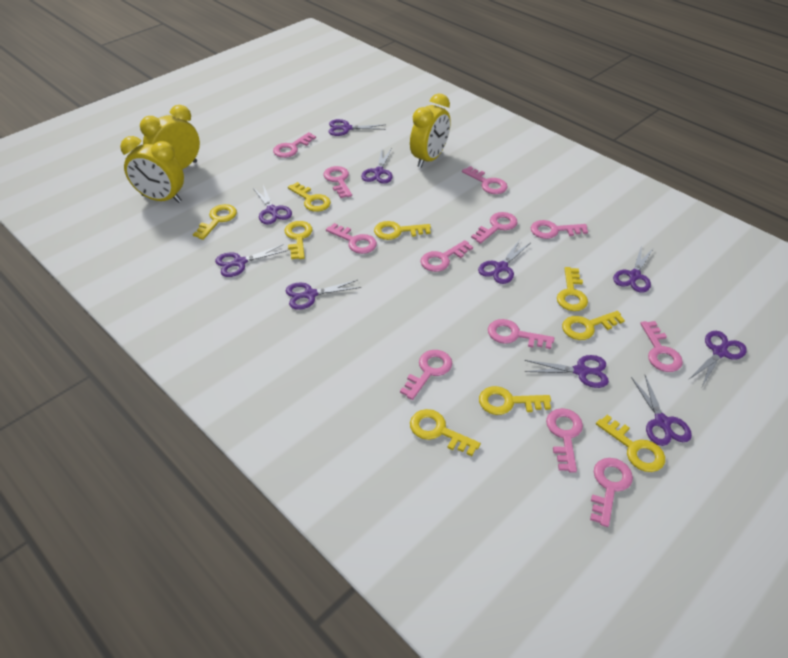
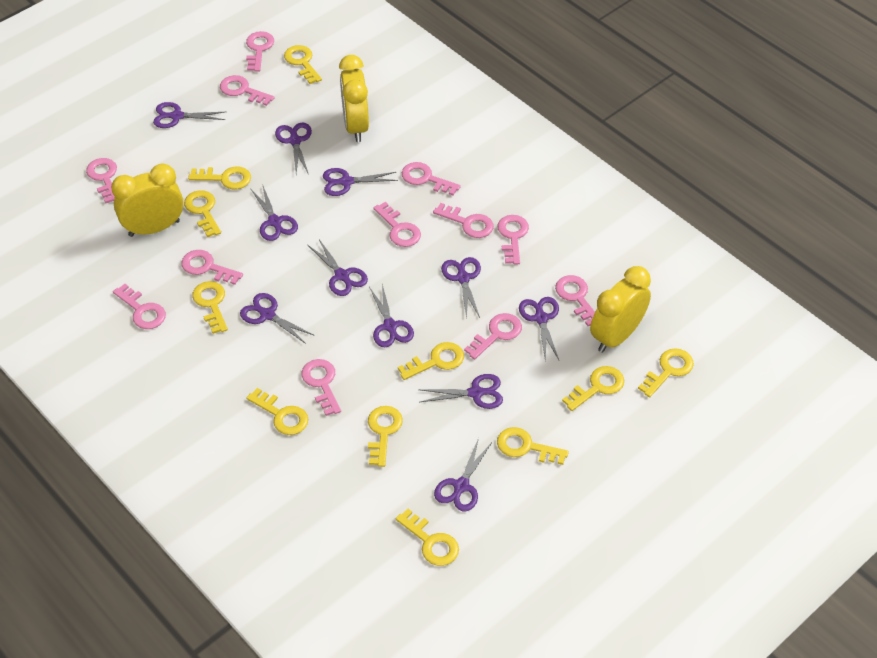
purple scissors: [215,244,288,277] [253,185,292,224] [286,280,361,310] [329,119,386,136] [361,148,393,184] [478,240,530,284] [525,355,609,388] [613,245,653,293] [631,375,692,446] [689,331,747,387] = 10 -> [153,102,225,128] [240,293,315,344] [251,186,298,241] [275,122,312,173] [308,239,368,296] [323,168,398,196] [369,284,414,347] [418,374,503,409] [434,438,492,511] [441,257,481,320] [519,297,559,360] = 11
yellow key: [193,204,237,240] [285,221,312,259] [288,182,331,212] [374,221,431,240] [410,409,481,456] [479,386,551,415] [557,267,588,311] [562,311,625,340] [596,415,665,472] = 9 -> [184,190,221,237] [188,167,251,189] [192,281,228,334] [246,388,308,435] [284,45,322,84] [368,406,403,467] [396,509,459,566] [398,342,464,380] [497,427,569,465] [562,366,624,411] [638,348,694,397] = 11

